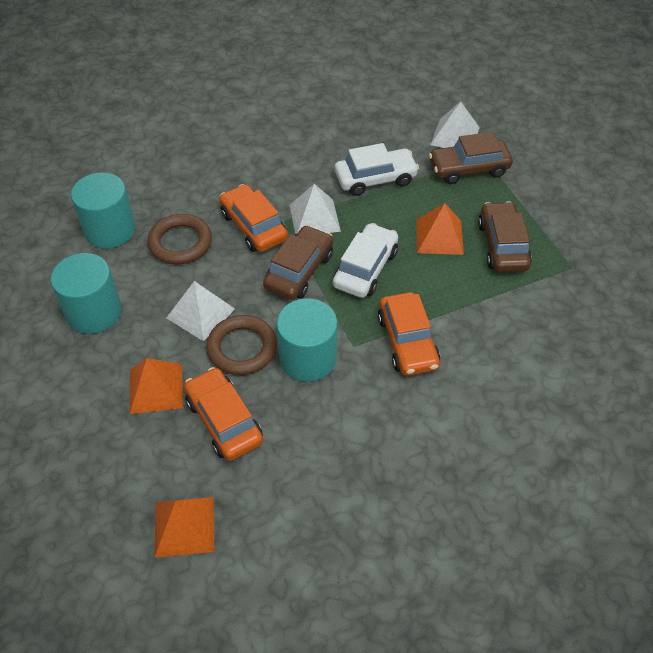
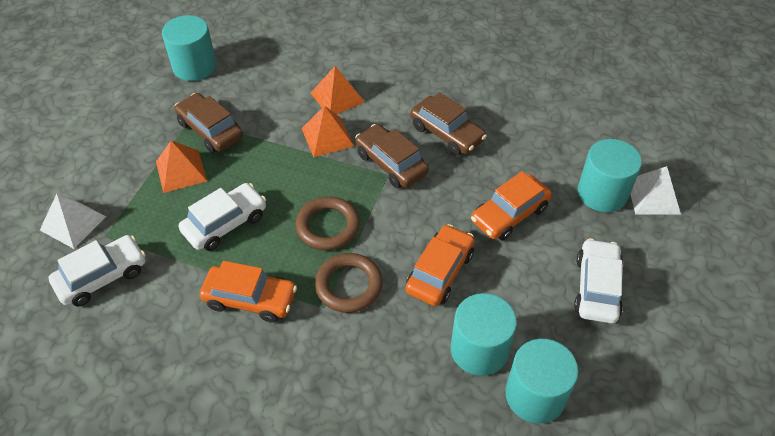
turquoise cylinder: [51,253,121,334] [71,172,135,249] [276,298,337,382] = 3 -> [162,15,216,81] [451,293,517,376] [505,339,578,423] [578,139,642,212] = 4
white car: [333,223,398,298] [335,143,419,196] = 2 -> [49,235,146,307] [179,183,266,251] [574,238,623,323] = 3
white pyramid: [166,281,235,341] [290,184,341,234] [430,101,480,148] = 3 -> [40,194,106,249] [631,166,681,214] = 2

